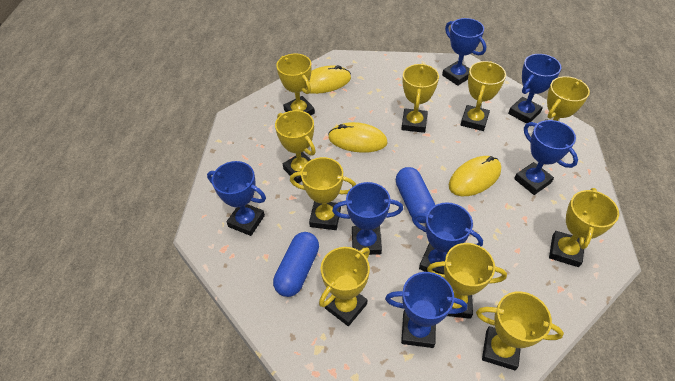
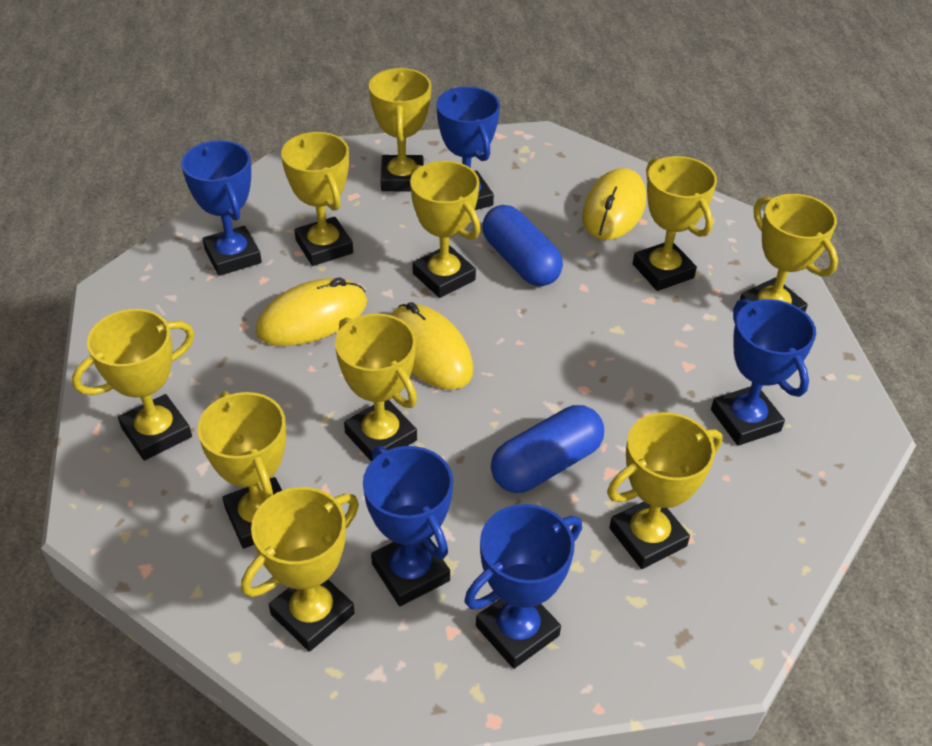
blue trophy: [207,161,266,236] [332,182,403,255] [385,272,467,348] [412,202,483,274] [442,18,486,86] [508,54,561,123] [514,120,578,195] = 7 -> [181,140,262,276] [363,446,453,606] [436,87,500,210] [465,504,582,669] [711,298,816,446] = 5

